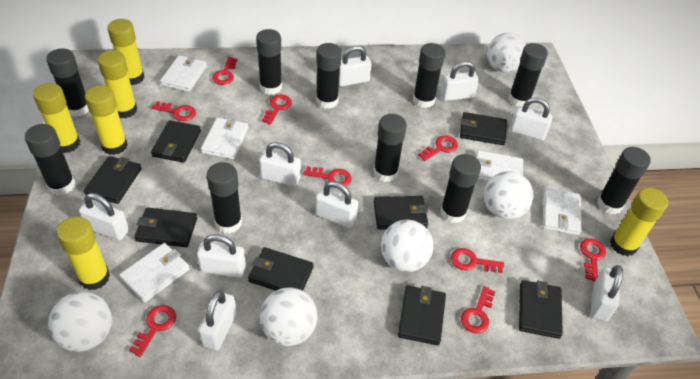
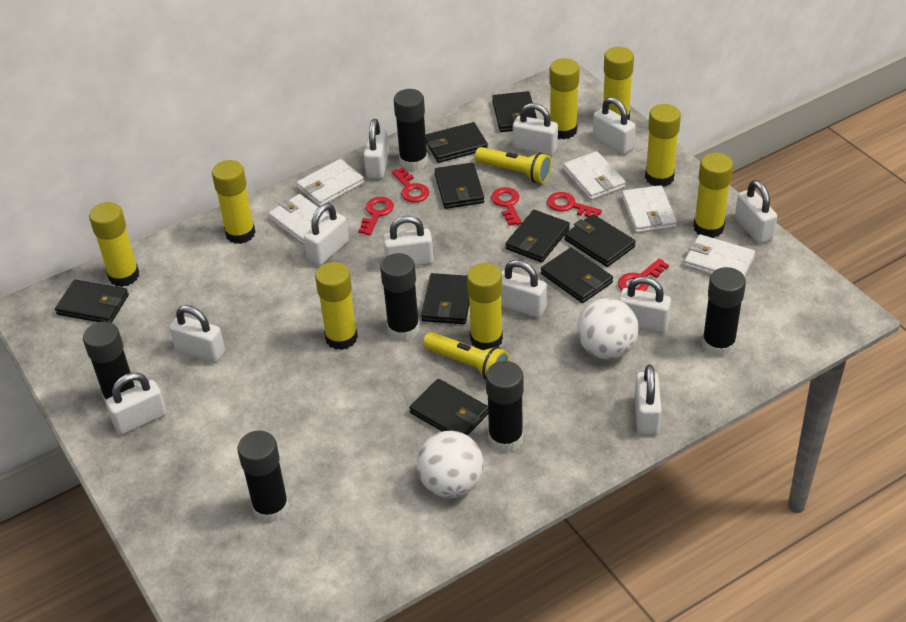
black glue stick: [25,124,75,196] [46,48,89,117] [207,162,242,234] [256,29,282,95] [316,43,342,109] [373,114,407,182] [413,43,445,108] [440,154,481,223] [508,43,548,106] [597,147,651,214] = 10 -> [83,321,136,404] [237,430,289,523] [380,253,420,341] [394,89,428,171] [486,361,524,453] [702,267,746,357] = 6
black wallet: [84,156,142,204] [134,207,197,247] [151,120,201,163] [248,247,314,291] [374,196,428,230] [398,286,446,345] [460,112,507,145] [519,280,563,339] = 8 -> [55,280,129,323] [409,379,488,436] [421,273,469,324] [425,122,488,163] [435,163,484,209] [492,91,537,132] [506,210,570,262] [541,248,613,303] [564,214,636,267] = 9
red key: [129,305,176,357] [152,101,196,121] [212,57,237,85] [262,94,292,125] [303,166,352,186] [418,136,458,161] [451,248,504,273] [461,286,495,333] [580,238,606,282] = 9 -> [359,197,394,235] [392,167,429,203] [491,187,522,226] [547,192,602,217] [618,258,669,291] = 5
white ball: [48,291,112,352] [260,288,317,346] [381,220,433,272] [484,171,534,219] [487,33,526,73] = 5 -> [417,431,483,498] [577,298,639,359] = 2
white padlock: [79,193,129,240] [197,234,246,278] [198,291,237,350] [259,142,301,186] [315,181,358,228] [339,46,372,87] [440,61,479,101] [510,97,552,140] [591,265,623,321] = 9 -> [106,373,167,435] [169,305,225,363] [304,203,349,265] [364,119,389,179] [383,216,433,266] [501,260,547,318] [513,103,558,156] [593,97,636,155] [619,276,671,333] [634,365,662,435] [735,180,777,244] = 11
yellow flashlight: none = 0 -> [423,332,509,380] [475,147,551,183] = 2
yellow glue stick: [33,83,80,153] [57,217,110,290] [85,85,128,155] [98,50,137,118] [108,19,144,85] [610,188,668,256] = 6 -> [89,202,139,287] [212,160,256,244] [315,262,358,350] [467,263,503,350] [549,58,580,139] [603,47,634,120] [645,104,681,187] [693,153,733,238] = 8

